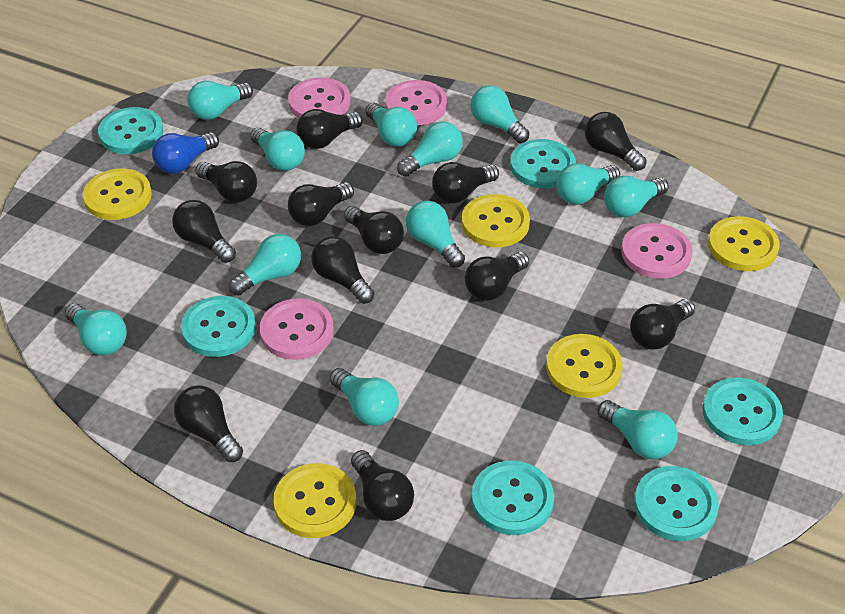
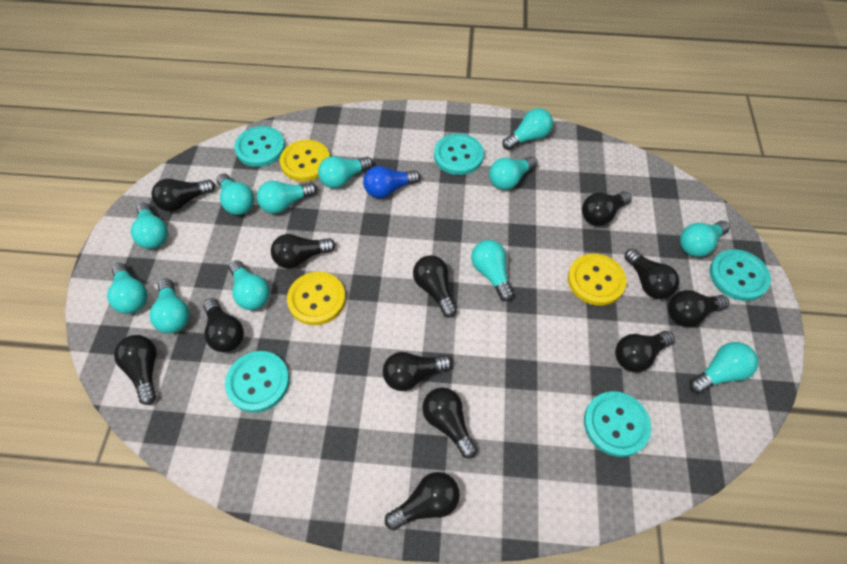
pink button: [260,298,334,360] [288,77,351,118] [385,80,447,125] [621,223,692,279] = 4 -> none = 0
turquoise button: [98,107,163,154] [181,296,256,357] [472,460,554,535] [510,139,576,188] [634,466,719,541] [702,378,783,445] = 6 -> [225,351,290,413] [234,126,285,167] [434,134,484,175] [584,391,651,457] [710,249,771,301] = 5
yellow button: [83,168,152,220] [273,463,356,538] [462,194,530,248] [546,334,623,398] [708,216,780,271] = 5 -> [280,140,330,182] [287,272,346,325] [568,254,627,306] = 3

